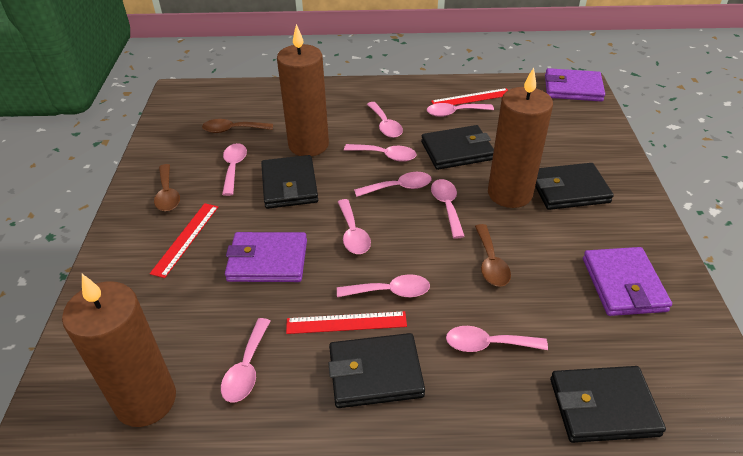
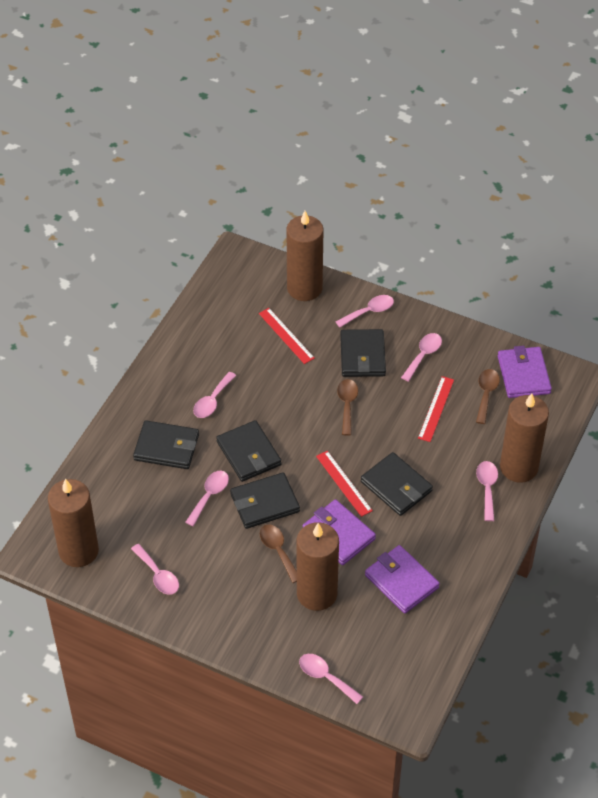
brown candle: [62,274,176,427] [277,24,329,156] [488,67,553,208] = 3 -> [48,479,99,567] [287,211,323,301] [297,522,339,611] [500,393,549,483] = 4
pink spoon: [221,318,270,403] [222,143,247,196] [337,274,430,297] [338,199,371,254] [344,144,416,162] [354,172,432,197] [367,102,403,138] [427,103,494,117] [431,179,465,239] [446,326,548,352] = 10 -> [131,544,179,595] [185,471,229,526] [193,372,236,418] [299,654,363,704] [336,295,394,328] [401,333,442,382] [476,461,498,521] = 7

